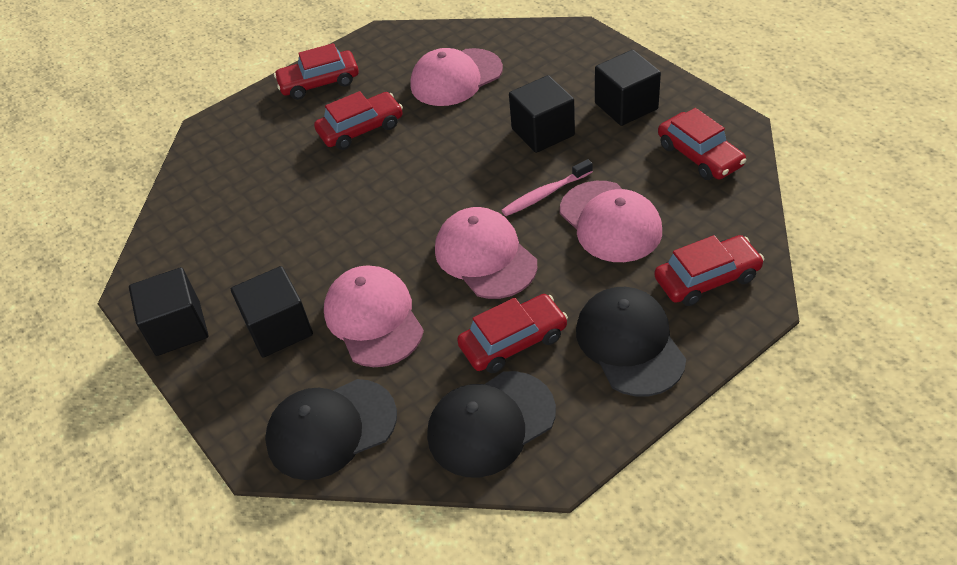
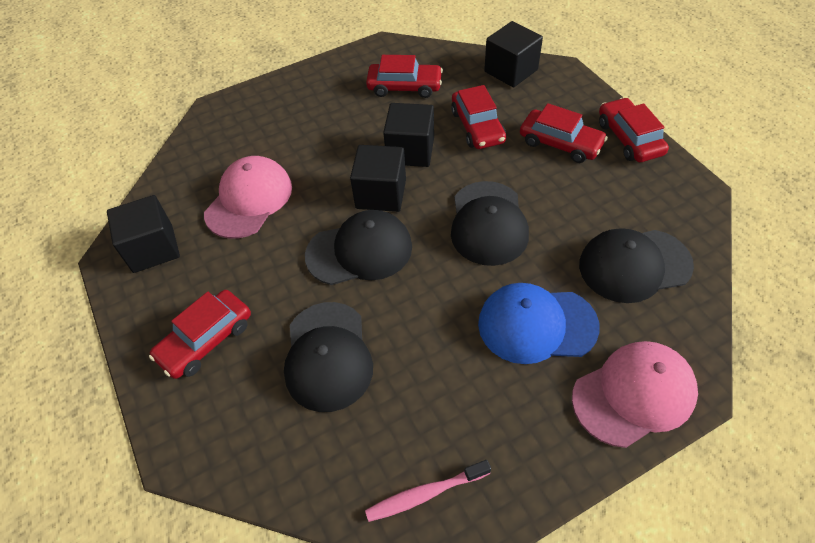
black cap: [265,379,397,480] [427,371,556,477] [576,287,686,397] = 3 -> [284,302,373,412] [305,210,412,285] [451,181,529,266] [579,229,694,303] = 4
blue cap: none = 0 -> [478,283,600,364] = 1
pink cap: [324,265,424,367] [410,48,503,106] [435,207,537,299] [560,181,662,262] = 4 -> [204,156,292,239] [572,341,698,448] = 2

